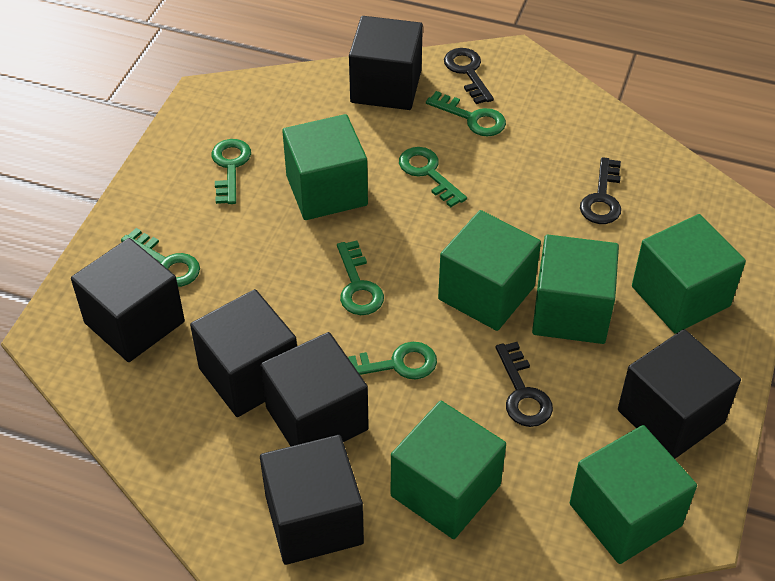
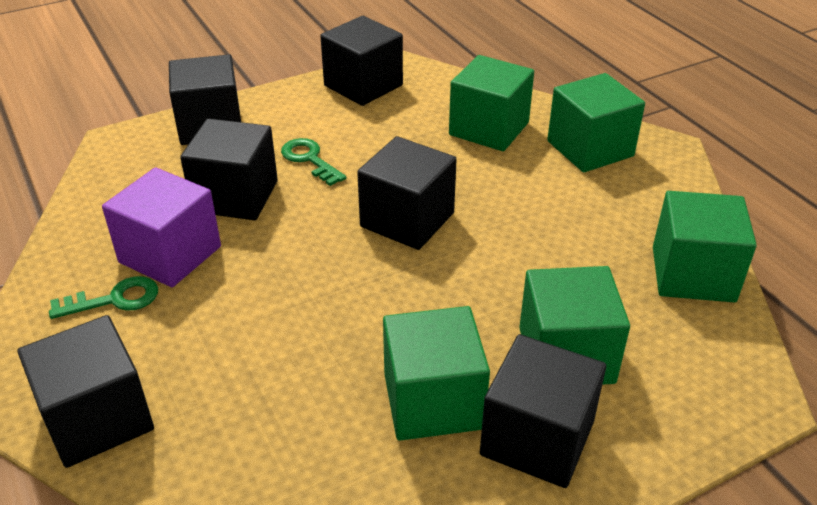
black key: [444,48,494,104] [496,342,553,427] [580,157,621,224] = 3 -> none = 0
green cube: [282,114,368,220] [391,401,506,539] [438,210,541,331] [532,234,619,344] [570,425,697,564] [632,214,746,334] = 6 -> [383,306,490,441] [449,55,534,151] [519,266,630,385] [547,73,645,172] [653,191,757,303] = 5
green key: [121,228,200,287] [212,139,251,204] [337,241,384,315] [348,342,437,379] [399,147,467,208] [426,91,506,136] = 6 -> [49,276,158,319] [281,138,346,186] = 2
purple cube: none = 0 -> [102,167,221,287] = 1

